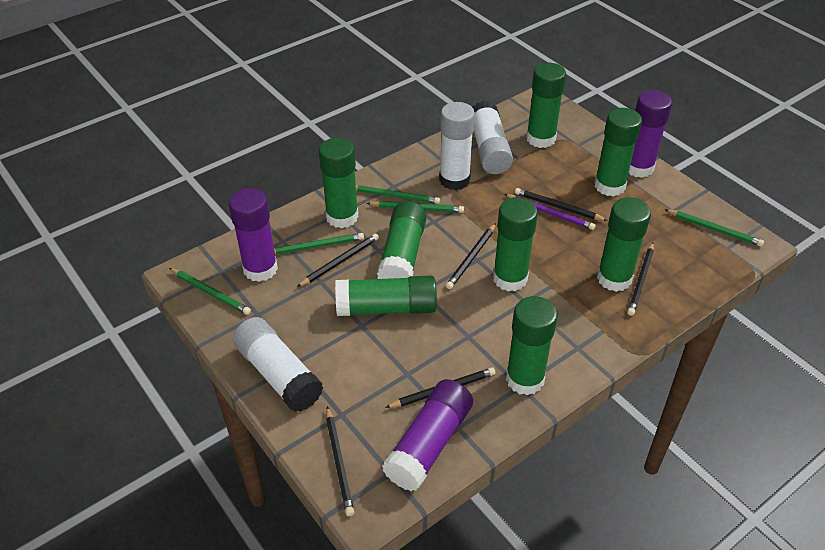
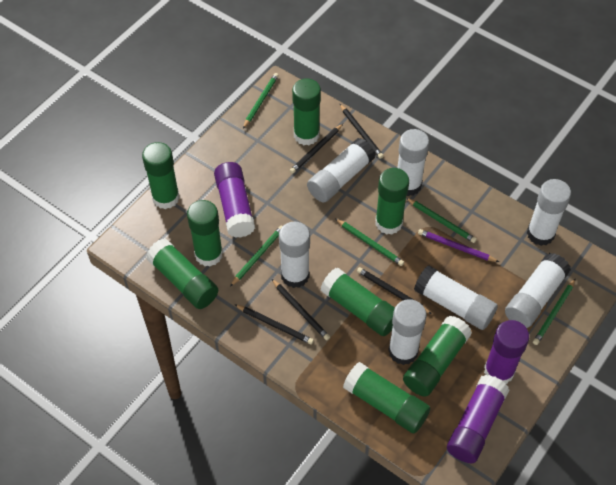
black pencil: [297,234,379,287] [326,406,354,516] [385,367,495,408] [446,223,496,289] [515,188,608,221] [627,243,654,316] = 6 -> [234,304,314,345] [272,279,330,340] [290,124,343,174] [340,104,384,159] [357,267,432,314] = 5
white glue stick: [233,317,323,412] [439,102,475,190] [472,101,513,174] = 3 -> [279,221,310,288] [307,138,376,202] [388,299,426,365] [397,129,429,196] [414,266,498,330] [505,253,571,328] [527,179,571,246] = 7

